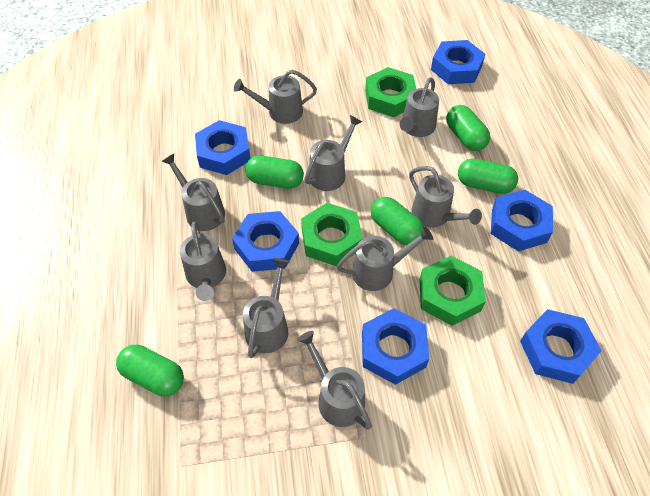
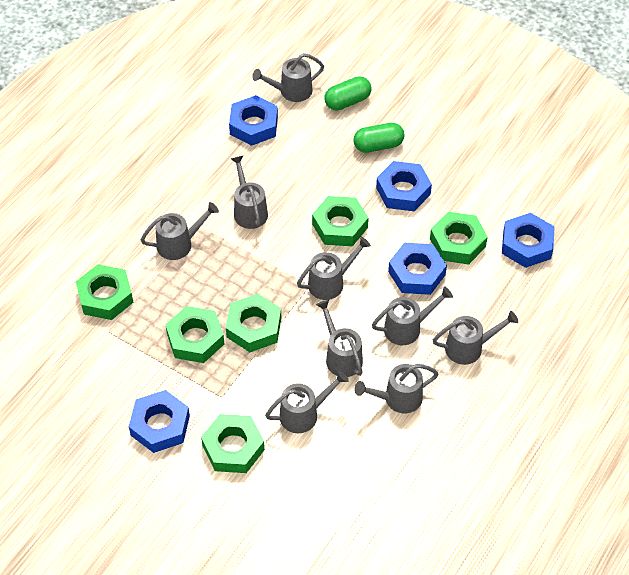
blue nut: [195,120,251,175] [232,211,299,272] [362,308,429,385] [431,40,485,84] [491,190,553,251] [520,309,602,384] = 6 -> [129,390,190,453] [229,95,278,146] [376,161,432,211] [388,243,447,295] [502,213,555,268] = 5
green capsule: [116,345,184,396] [245,155,304,189] [371,197,424,246] [446,105,490,151] [458,159,518,194] = 5 -> [324,76,372,110] [353,123,405,153] = 2
green nut: [301,203,363,266] [365,67,416,117] [420,256,486,326] = 3 -> [76,264,133,320] [166,306,224,363] [201,414,265,473] [226,294,281,352] [312,196,369,246] [430,212,488,264] = 6

